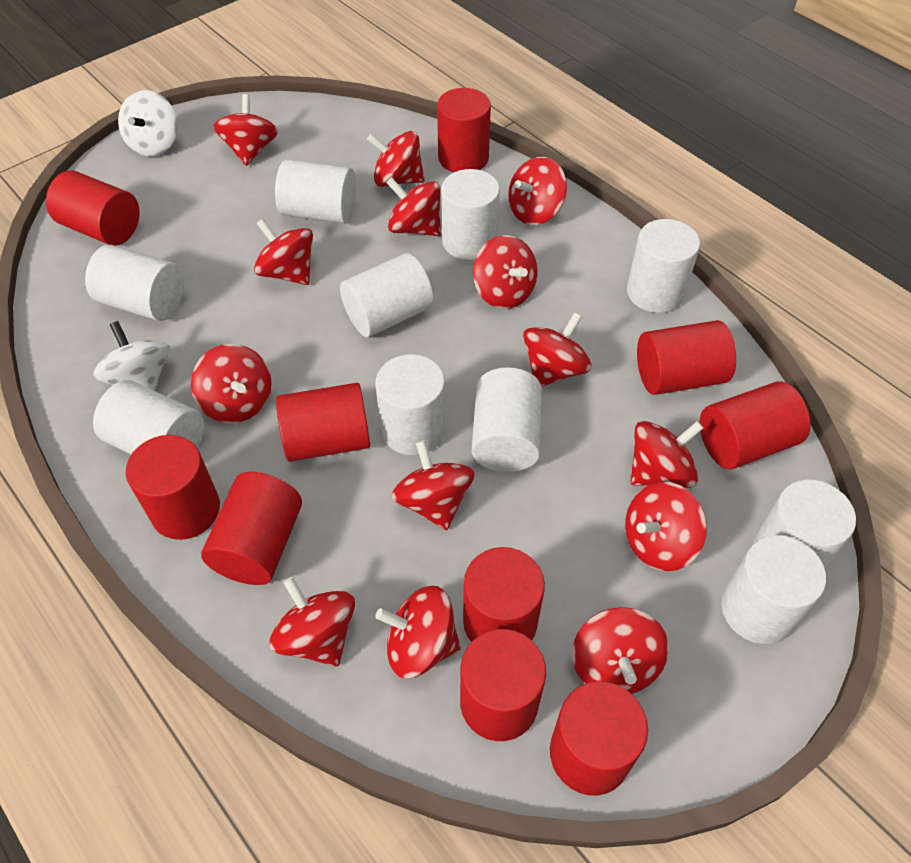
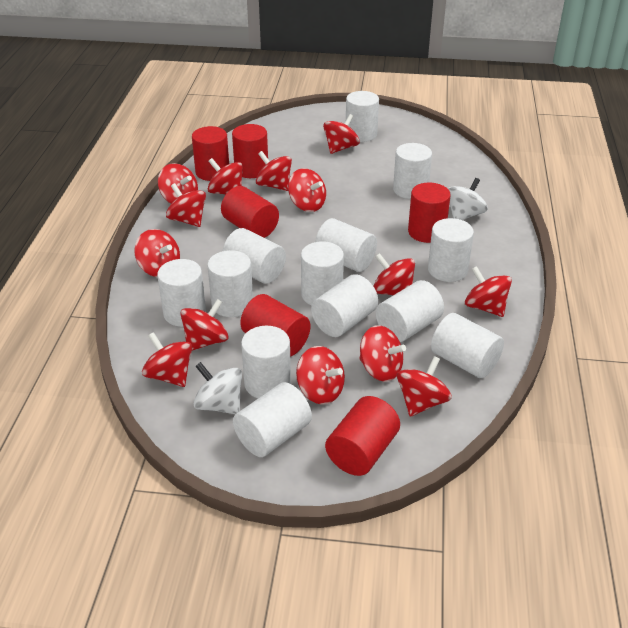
red cylinder: [46,170,140,245] [126,435,220,540] [201,472,302,585] [276,383,370,462] [437,88,491,173] [460,629,546,741] [463,547,545,642] [550,681,648,795] [637,320,736,395] [700,381,811,470] = 10 -> [192,126,229,181] [221,186,279,238] [232,124,268,178] [240,294,310,357] [325,396,400,476] [408,183,451,243] = 6
white cylinder: [85,245,184,321] [93,380,204,454] [275,159,356,224] [340,253,434,337] [375,354,446,455] [441,169,500,260] [472,367,542,472] [627,219,700,313] [721,535,826,644] [753,480,856,569] = 10 -> [157,259,206,327] [207,250,253,317] [223,228,286,284] [233,382,312,457] [241,326,291,398] [301,241,344,306] [311,274,378,337] [315,218,377,272] [346,91,379,142] [376,280,444,342] [393,143,432,199] [428,218,474,282] [431,313,504,378] = 13

